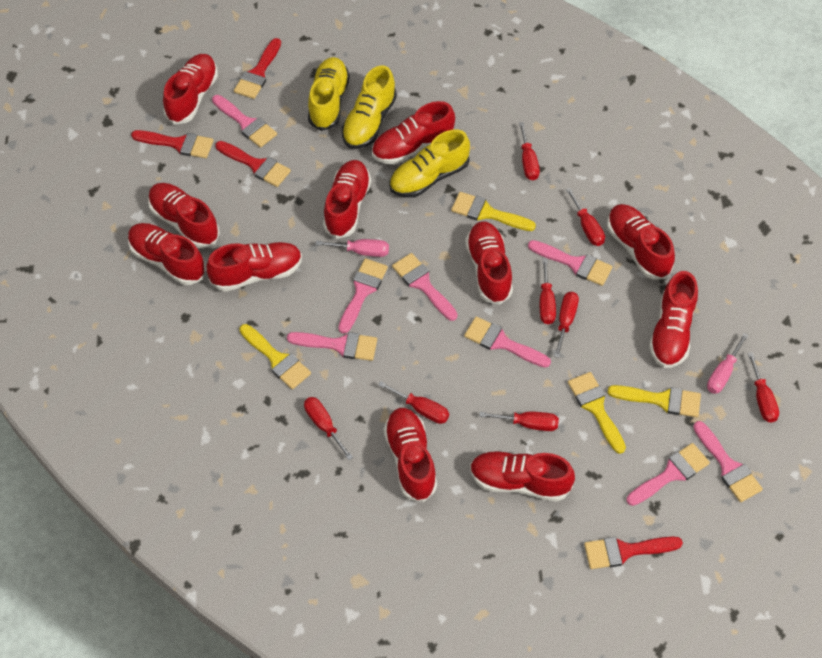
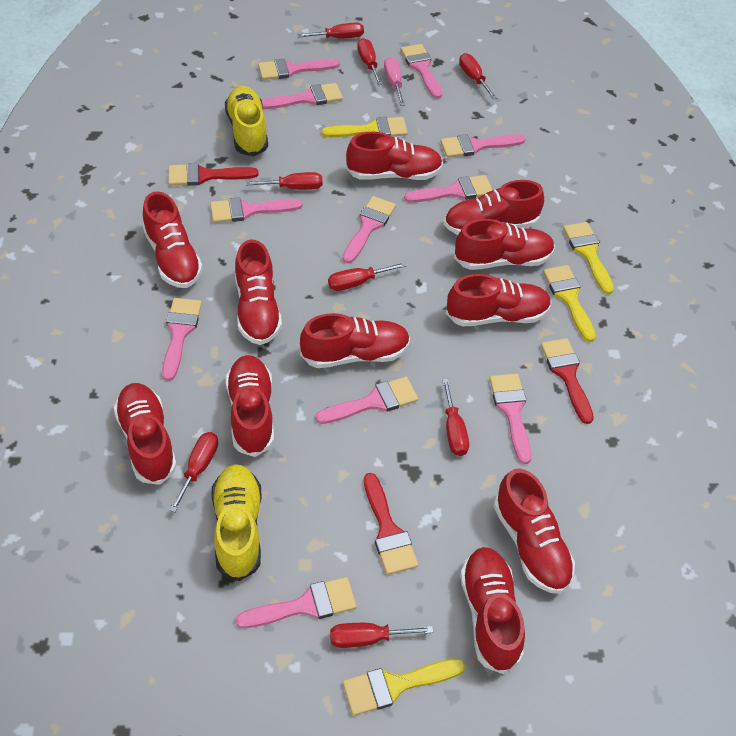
pink brush: [212,95,277,148] [287,332,377,361] [338,258,388,334] [392,253,458,321] [464,317,551,368] [528,240,613,286] [627,443,710,506] [693,421,763,502] = 8 -> [162,298,202,381] [210,198,303,223] [236,577,356,628] [258,59,340,80] [262,83,343,109] [315,377,418,424] [343,196,396,263] [401,44,442,99] [404,175,492,203] [440,134,525,158] [489,374,532,464] = 11
pink screwdriver: [315,239,389,257] [707,333,749,394] = 2 -> [384,57,405,106] = 1
red brush: [131,130,214,158] [216,141,291,187] [234,38,281,99] [584,537,683,569] = 4 -> [168,163,259,186] [364,473,418,575] [541,338,594,424] = 3
yellow shoe: [308,57,350,131] [342,65,397,149] [389,130,470,198] = 3 -> [212,464,262,581] [225,86,268,156] = 2

